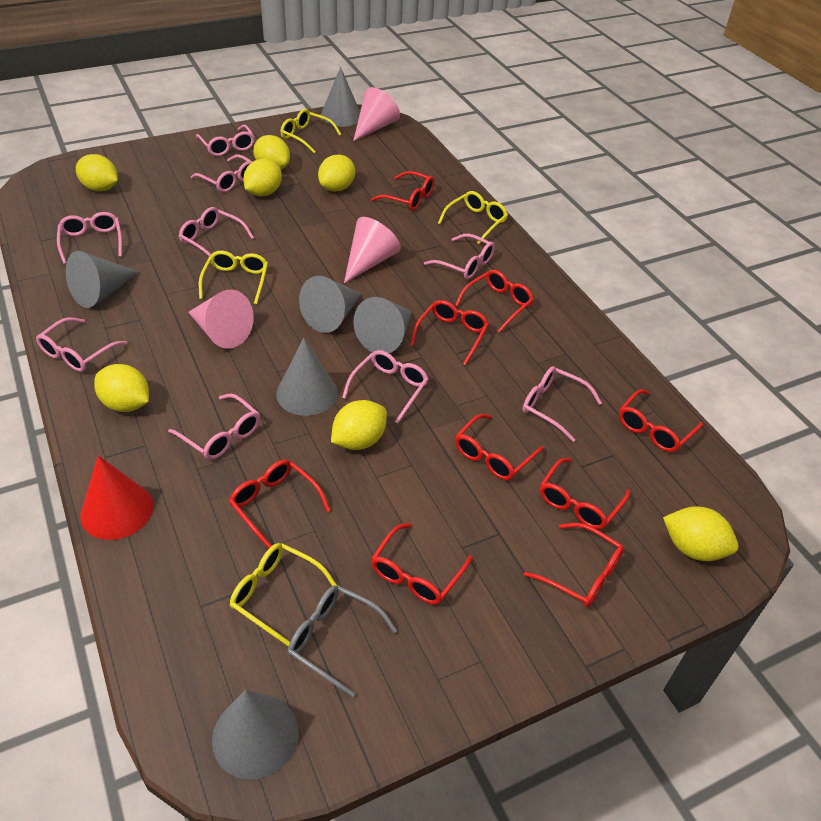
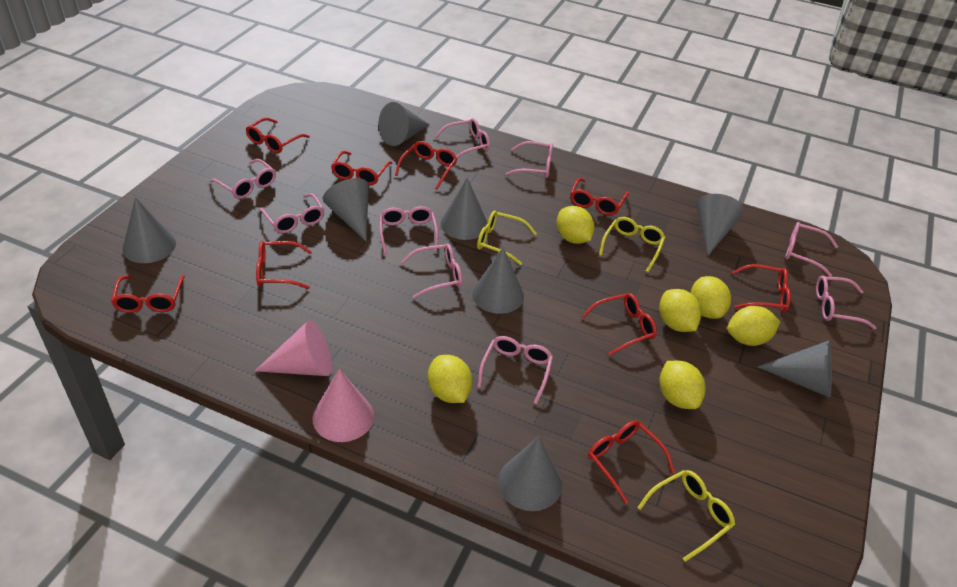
grey cone: [66,251,140,308] [212,689,299,780] [276,338,338,416] [299,276,362,333] [321,67,360,127] [354,297,412,353] = 6 -> [122,197,176,263] [323,178,369,242] [379,102,430,146] [440,177,488,240] [472,247,524,314] [498,436,562,511] [696,194,744,256] [758,340,832,398] = 8
grey glasses: [288,585,397,697] = 1 -> none = 0
pink cone: [188,290,253,349] [344,217,401,283] [353,87,400,141] = 3 -> [255,320,332,376] [313,369,374,442] = 2
red cone: [80,455,153,540] = 1 -> none = 0
yellow glasses: [199,251,268,304] [230,543,337,647] [280,109,341,153] [438,191,508,244] = 4 -> [477,211,537,265] [599,217,666,272] [637,470,735,562] = 3
yellow lemon: [76,154,118,191] [94,364,149,412] [243,159,282,196] [253,135,290,170] [318,155,355,192] [331,400,387,450] [663,506,739,561] = 7 -> [428,355,473,403] [557,206,595,244] [659,289,702,332] [659,361,706,409] [691,276,731,319] [727,306,780,346] = 6

